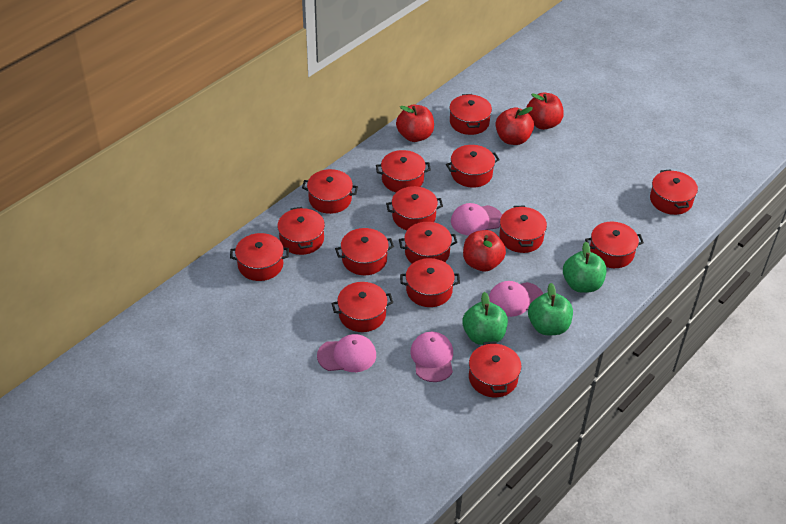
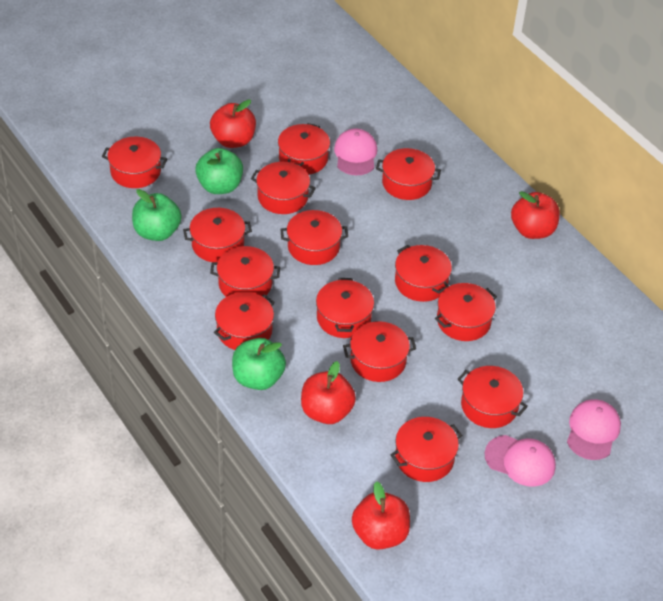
pink cap: [317,334,376,372] [410,332,453,382] [451,203,502,236] [489,281,543,317] = 4 -> [334,128,377,175] [485,435,556,487] [567,399,621,460] = 3
red pot: [230,233,289,281] [277,207,325,255] [302,169,358,214] [332,282,393,332] [335,228,394,275] [376,150,431,192] [386,186,443,230] [399,222,457,263] [400,258,460,307] [446,145,500,188] [450,94,492,135] [469,341,522,397] [499,206,547,253] [585,222,644,268] [650,169,698,215] = 15 -> [102,137,167,188] [183,208,252,262] [210,246,280,297] [214,292,275,350] [251,162,316,214] [278,123,330,175] [280,210,348,265] [316,278,374,338] [343,321,416,382] [376,148,441,200] [391,417,462,482] [395,245,452,302] [435,283,497,341] [457,366,528,428] = 14

